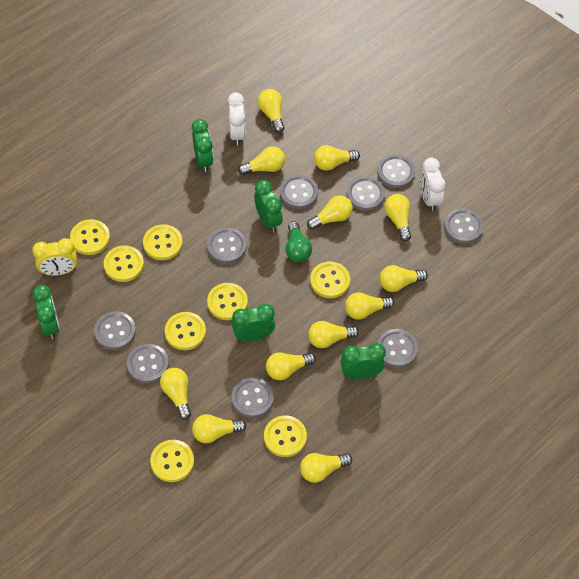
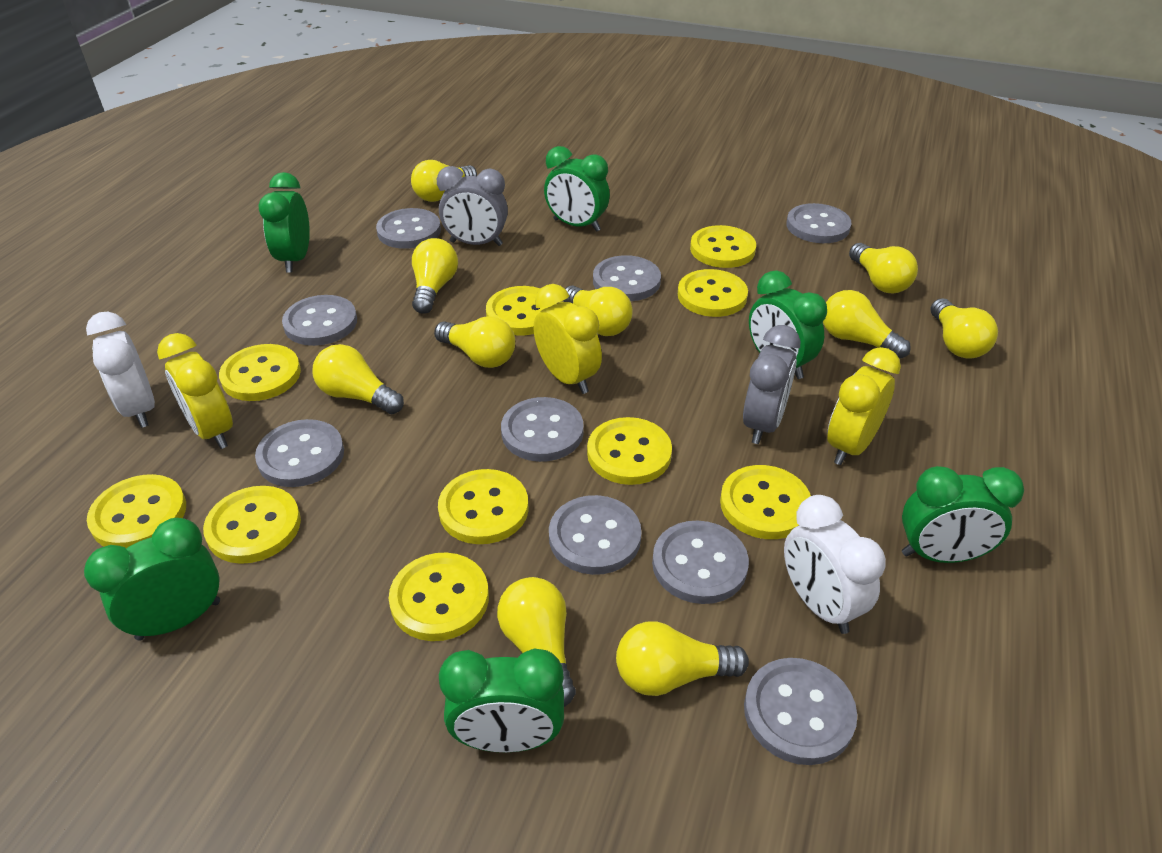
green clock: [33,285,60,339] [192,119,214,172] [232,304,275,341] [254,180,283,232] [341,343,386,379] = 5 -> [84,518,220,641] [258,172,310,273] [439,649,564,752] [544,146,610,232] [749,270,827,379] [902,466,1024,563] = 6
green light bulb: [286,221,312,262] = 1 -> none = 0
grey clock: none = 0 -> [437,166,508,246] [743,325,800,444] = 2
yellow button: [70,219,110,255] [104,245,144,282] [143,224,183,260] [150,440,194,482] [165,312,206,350] [207,283,248,320] [264,415,307,457] [310,261,350,298] = 8 -> [87,474,186,548] [203,486,301,564] [219,344,301,401] [389,553,489,641] [438,469,529,544] [486,286,557,336] [587,417,672,485] [678,269,748,317] [690,225,756,268] [720,465,811,539] = 10
yellow clock: [32,238,77,276] = 1 -> [157,333,233,449] [534,284,602,394] [827,347,901,465] = 3
yellow light bulb: [160,368,191,420] [192,414,246,443] [238,146,285,175] [258,89,285,133] [266,352,316,380] [300,453,352,483] [307,195,353,230] [308,321,359,348] [314,145,360,171] [345,292,394,320] [380,265,428,292] [384,194,411,241] = 12 -> [313,344,404,414] [411,160,477,202] [412,238,458,314] [434,316,515,368] [497,577,576,707] [563,285,633,336] [616,622,749,696] [823,290,911,359] [849,243,918,293] [931,298,998,359] = 10

